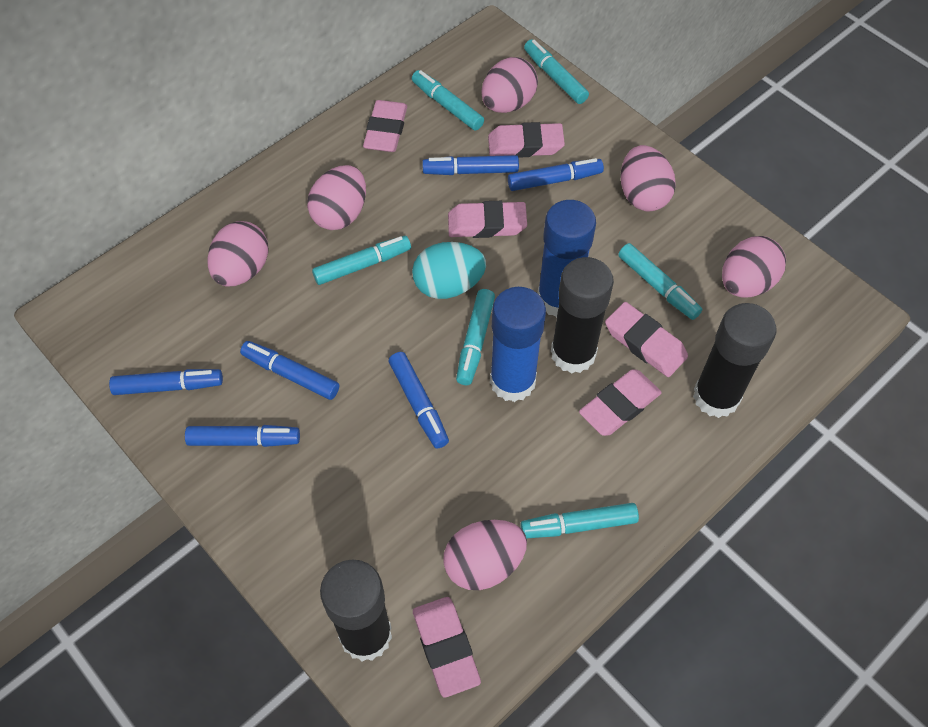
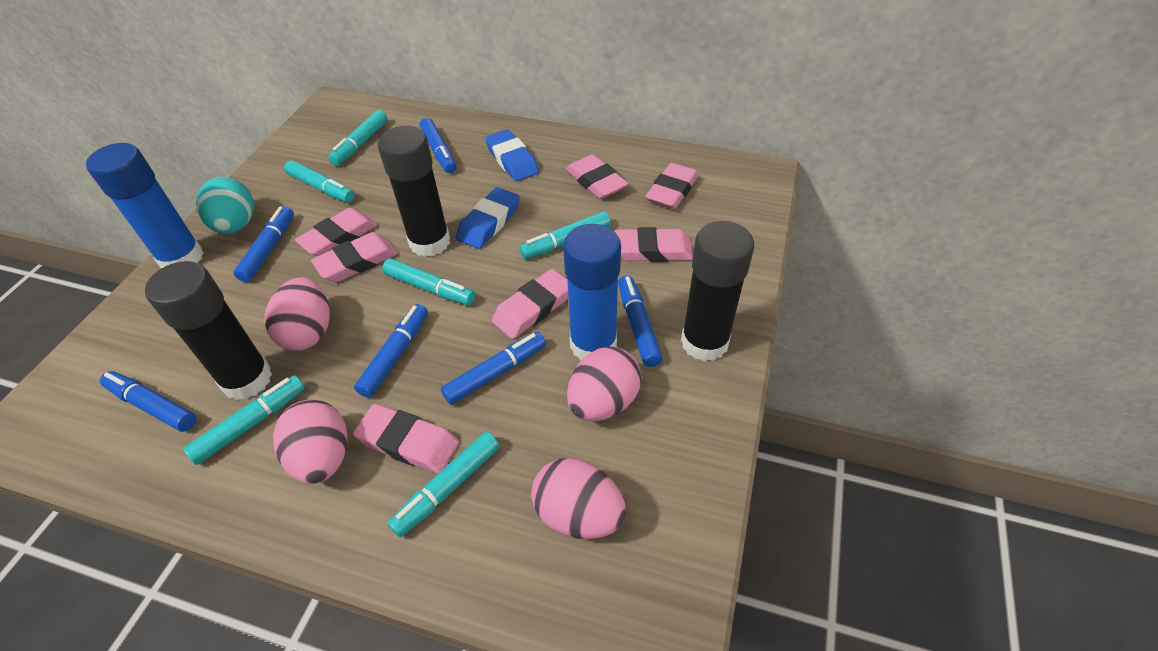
blue eraser: none = 0 -> [456,187,520,249] [485,129,539,182] = 2
pink egg: [207,221,268,287] [307,165,366,230] [443,520,527,590] [481,57,538,113] [620,145,676,212] [722,236,786,298] = 6 -> [264,277,330,351] [273,400,348,484] [531,458,626,539] [567,346,642,421] = 4
pink eraser: [363,100,407,152] [413,597,481,698] [448,201,527,238] [488,122,565,158] [579,369,662,436] [605,302,688,377] = 6 -> [295,208,378,256] [311,232,398,282] [353,404,459,474] [492,269,568,339] [566,154,628,199] [614,227,693,262] [645,163,699,209] = 7

